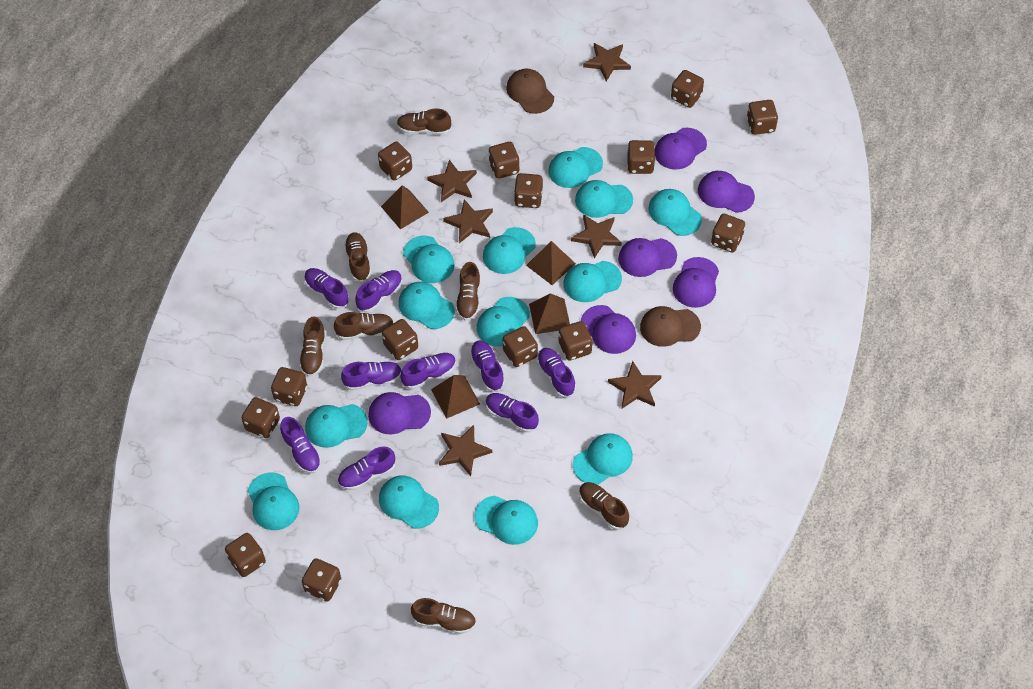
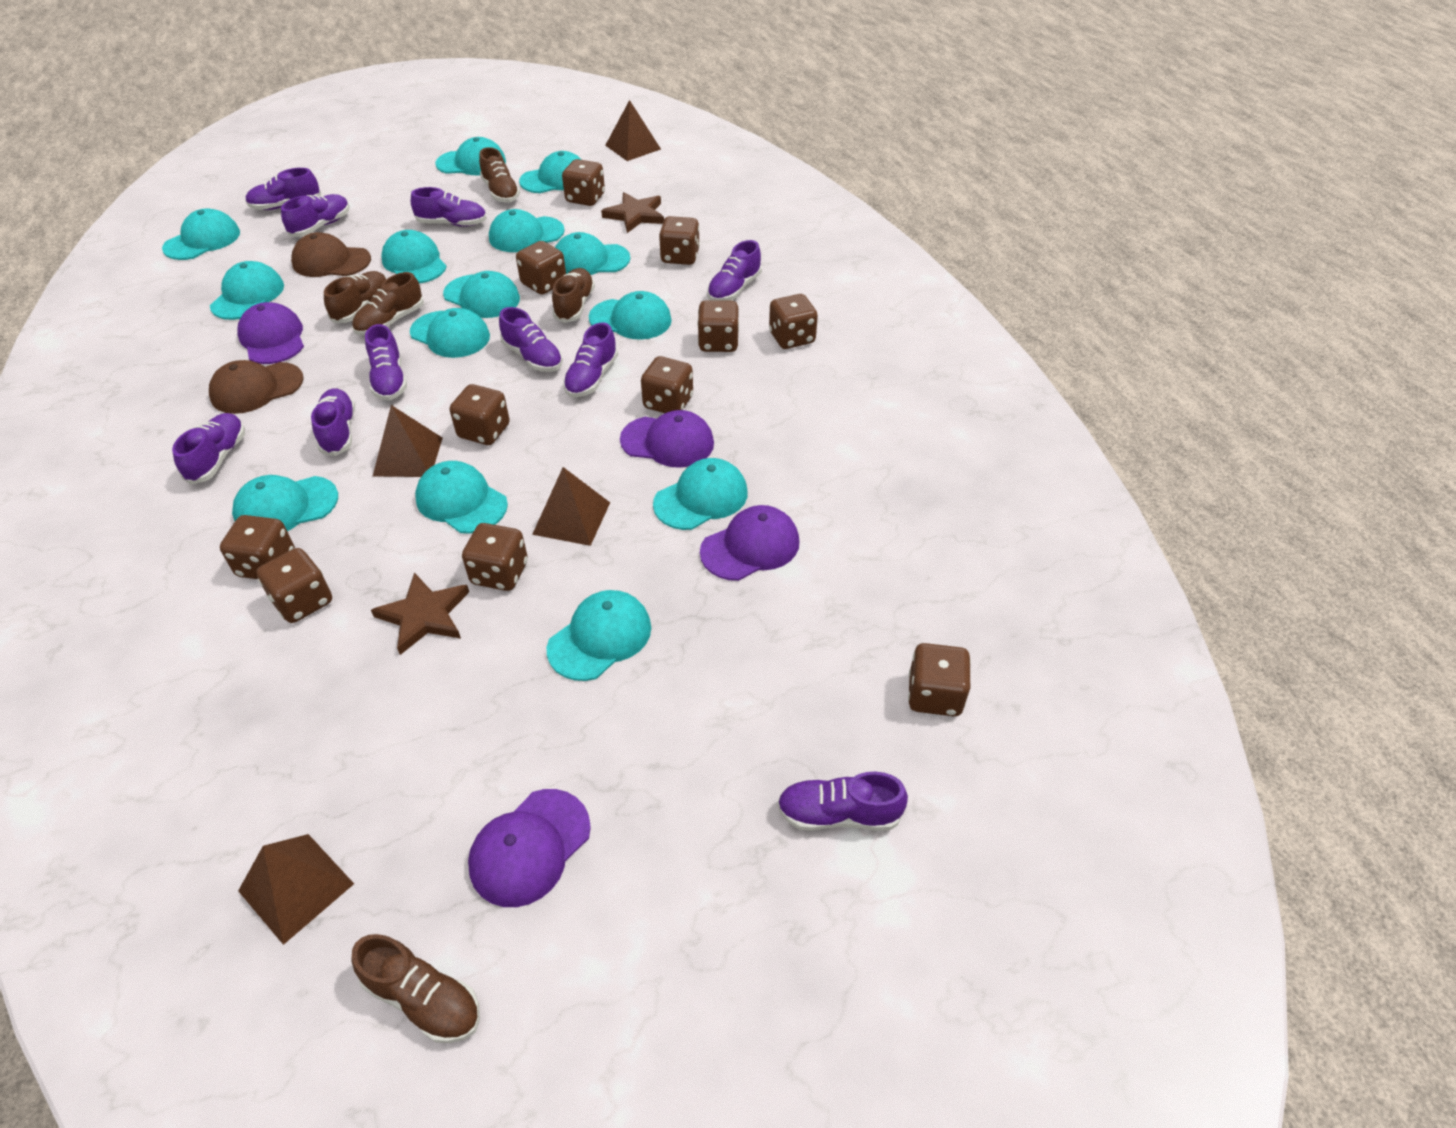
brown dice: [225,533,266,577] [242,397,280,438] [271,367,307,406] [302,558,341,602] [378,142,412,181] [382,319,418,360] [489,142,520,179] [503,326,538,367] [514,173,543,208] [559,321,592,361] [627,140,655,174] [671,70,704,108] [711,214,745,252] [747,100,778,135] = 14 -> [220,515,295,579] [256,548,332,623] [450,384,510,445] [462,523,528,591] [516,241,566,294] [562,159,605,206] [641,356,693,413] [659,216,700,265] [697,300,739,352] [769,294,818,349] [908,643,971,716] = 11
brown shoe: [299,317,326,377] [334,312,394,340] [344,232,371,282] [397,109,452,135] [411,598,476,634] [456,262,480,321] [579,482,629,530] = 7 -> [324,271,387,323] [351,934,480,1043] [352,272,424,335] [479,147,520,202] [552,268,595,323] = 5
brown star: [427,160,477,202] [439,425,492,476] [443,199,493,243] [571,214,622,259] [583,43,631,81] [608,361,662,408] = 6 -> [371,572,469,655] [601,192,664,233] = 2
purple cap: [368,392,431,434] [581,305,636,354] [618,238,677,277] [655,128,707,170] [673,257,719,308] [698,171,755,213] = 6 -> [237,302,304,364] [468,789,591,907] [620,410,714,468] [700,505,799,581] = 4
purple shoe: [280,417,321,474] [304,268,350,309] [338,447,395,490] [341,362,402,391] [355,270,402,313] [400,353,456,389] [470,340,505,392] [486,393,539,432] [537,348,576,397] = 9 -> [172,413,245,484] [245,168,321,210] [281,194,350,237] [311,388,355,456] [365,324,407,400] [411,187,487,227] [499,307,563,372] [563,322,618,397] [707,240,762,301] [777,772,908,831] = 10
turquoise cap: [248,472,299,530] [305,404,368,448] [379,476,439,529] [398,282,455,329] [403,236,454,283] [474,496,538,545] [477,297,530,347] [483,227,536,274] [548,147,603,188] [563,261,622,302] [573,433,633,485] [575,180,633,218] [648,189,702,236] = 13 -> [162,209,240,260] [210,261,284,320] [232,475,338,531] [381,230,447,283] [410,308,490,358] [415,461,508,534] [436,137,506,175] [443,271,520,318] [489,209,565,252] [519,151,582,193] [546,590,651,681] [555,232,630,275] [589,291,672,340] [653,458,748,530] = 14

